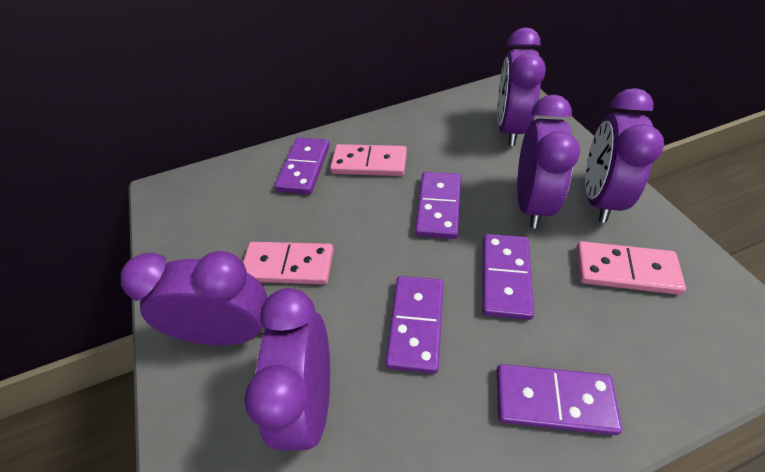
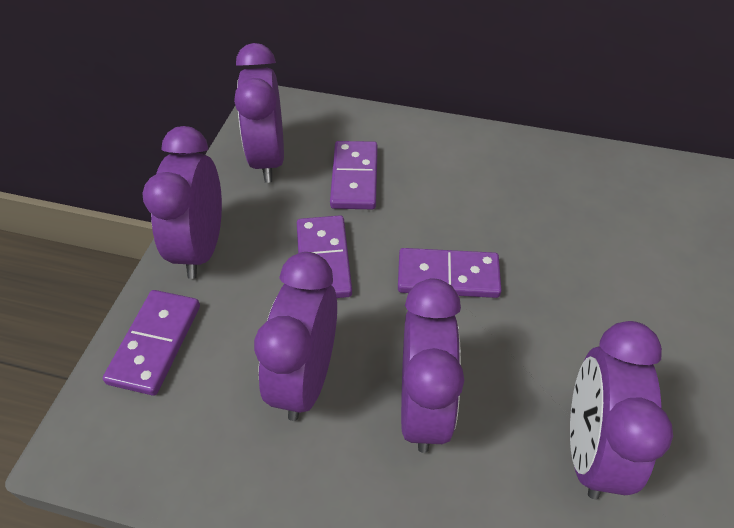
pink domino: [243,242,334,284] [330,144,407,176] [576,241,686,295] = 3 -> none = 0
purple domino: [275,137,330,195] [386,276,444,374] [415,172,461,239] [482,234,534,320] [496,364,622,435] = 5 -> [103,290,200,396] [297,215,352,298] [330,141,378,209] [398,248,502,298] = 4

